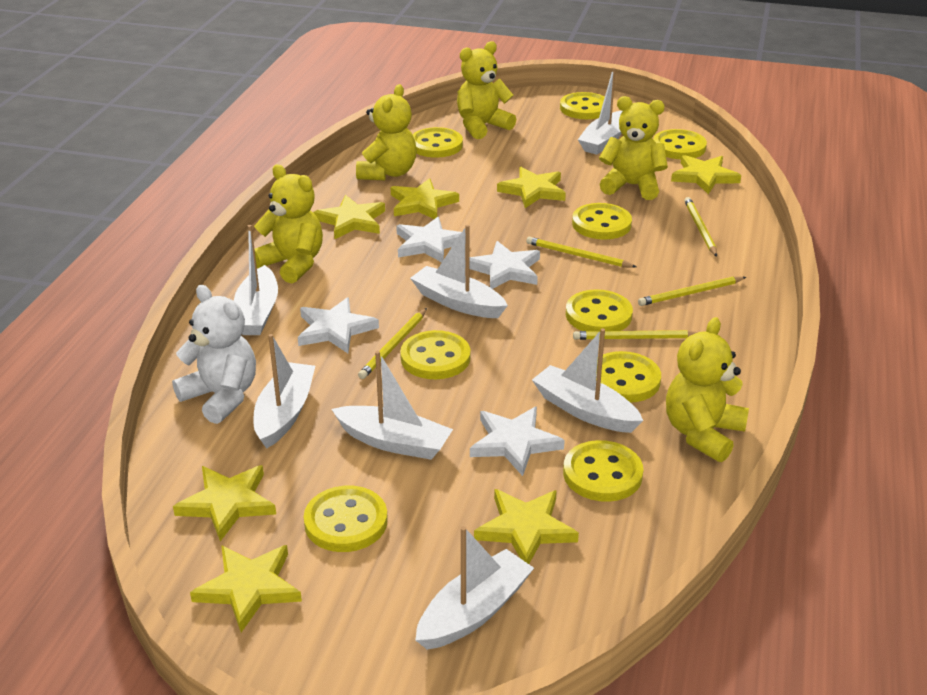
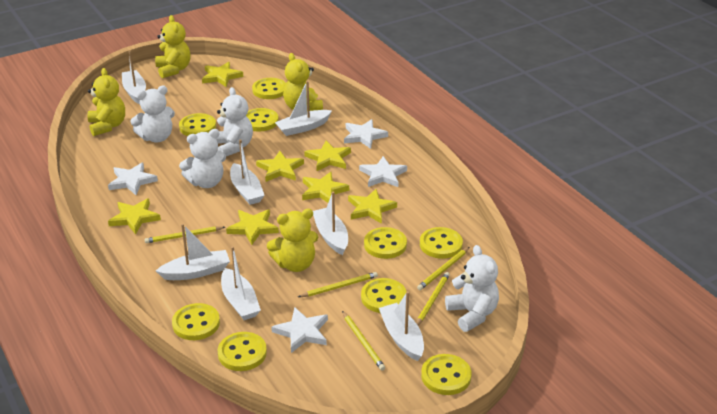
white teddy bear: [172,285,256,424] = 1 -> [130,85,175,142] [179,129,226,188] [216,87,253,156] [445,245,499,332] = 4
yellow teddy bear: [254,165,323,283] [356,84,417,180] [457,41,517,139] [599,96,668,200] [666,317,749,462] = 5 -> [87,68,125,136] [155,15,190,78] [267,209,318,272] [283,53,323,111] = 4

